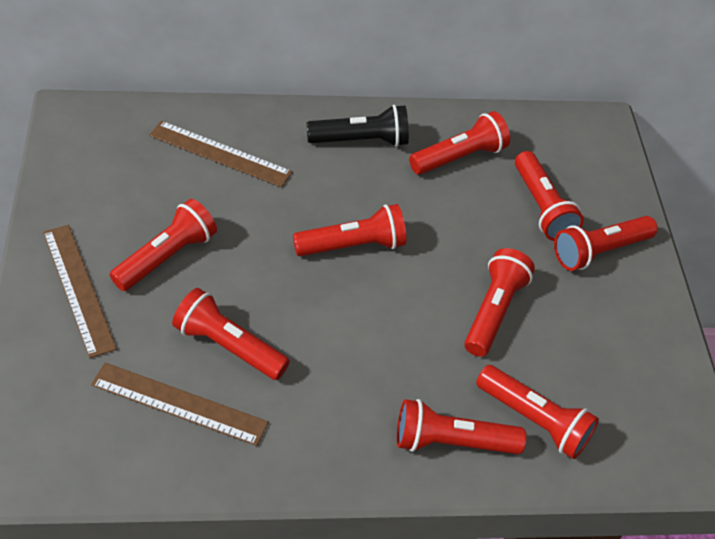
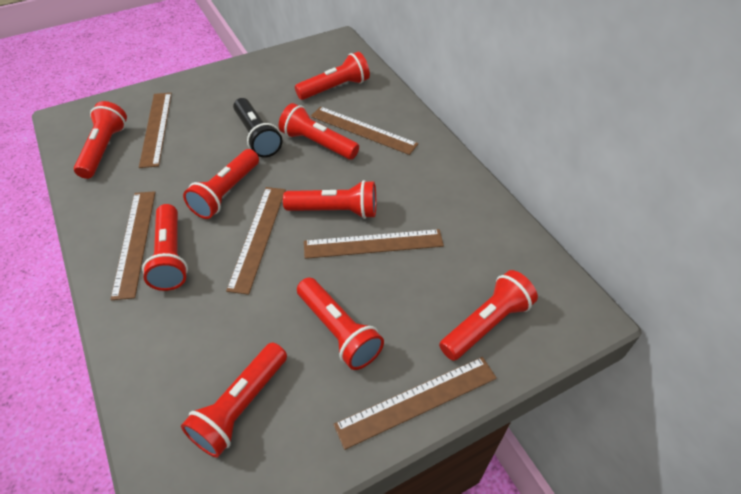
brown ruler: [43,225,117,358] [91,362,268,446] [149,121,292,188] = 3 -> [110,191,156,300] [139,93,172,168] [226,187,286,295] [304,229,444,259] [311,107,418,155] [333,357,497,450] = 6

